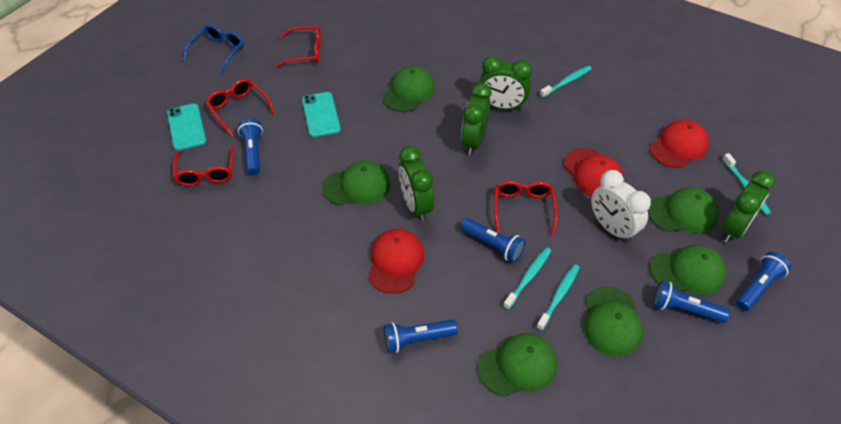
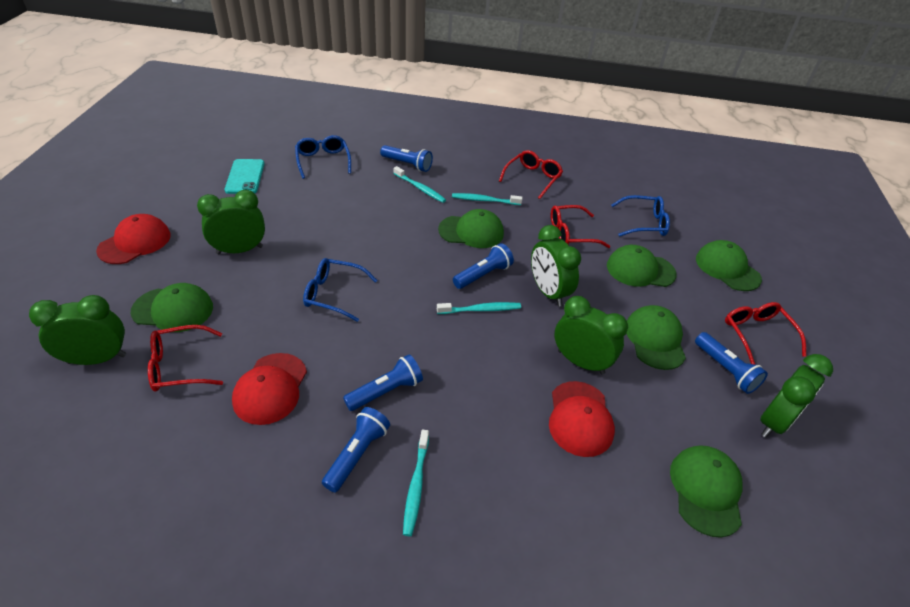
blue glasses: [183,24,244,74] = 1 -> [295,135,351,179] [303,258,378,322] [611,195,670,237] = 3
green clock: [399,146,434,222] [461,83,491,155] [479,55,532,110] [722,170,775,243] = 4 -> [29,295,126,365] [197,190,265,254] [531,225,581,307] [554,296,628,374] [760,354,833,437] = 5
turquoise phone: [167,103,206,151] [302,92,341,137] = 2 -> [225,159,264,194] = 1
white clock: [591,170,651,243] = 1 -> none = 0

